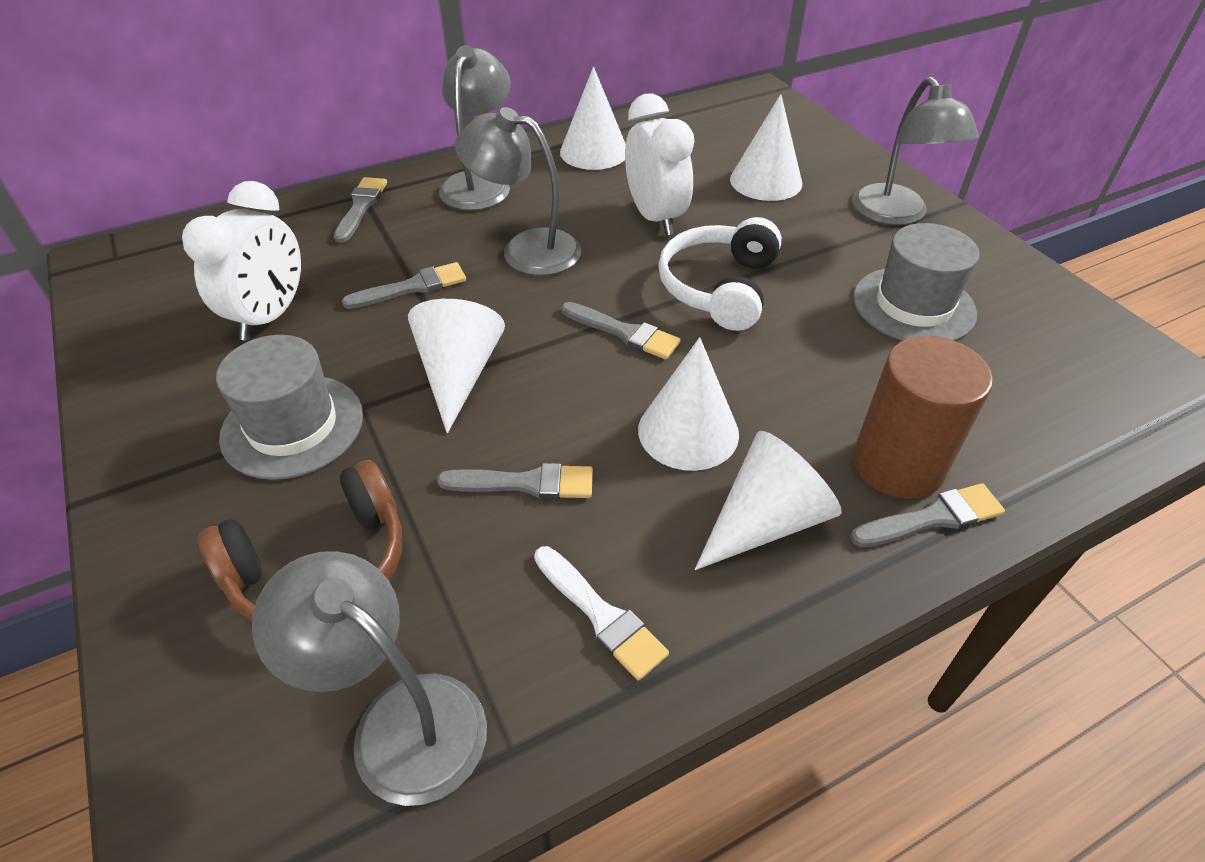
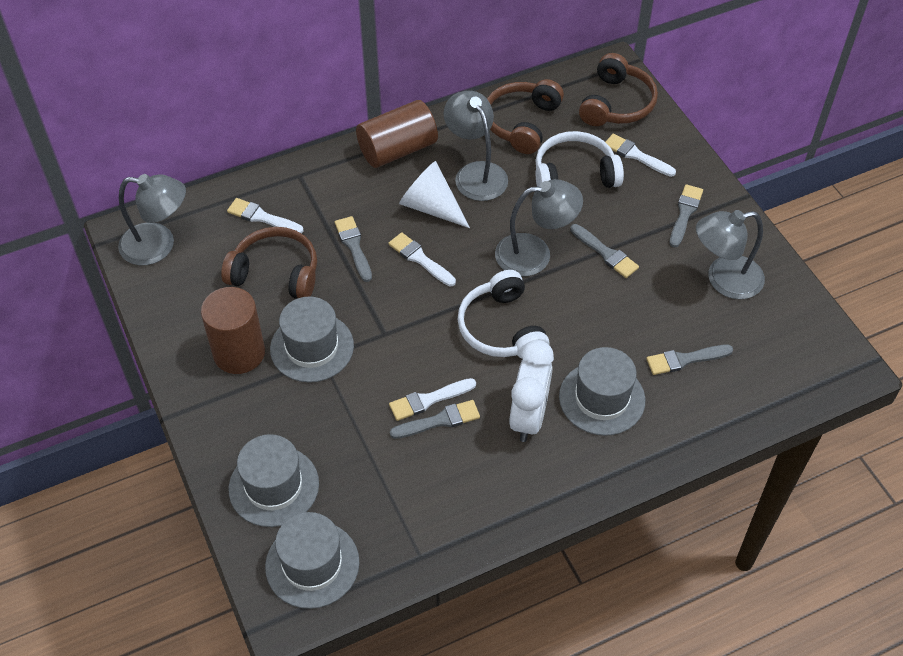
brown cylinder: [853,336,993,499] = 1 -> [201,287,265,374] [356,100,438,168] = 2
brown headphones: [198,460,402,622] = 1 -> [221,227,317,298] [487,79,564,154] [579,53,658,126] = 3
grey hat: [216,335,363,480] [853,223,980,341] = 2 -> [229,434,319,527] [265,512,359,609] [270,296,354,382] [559,347,645,436] = 4
white brush: [534,546,669,681] = 1 -> [227,198,304,234] [388,232,456,286] [389,378,476,421] [606,134,676,177] = 4
white clock: [182,181,301,341] [625,94,695,235] = 2 -> [509,340,554,442] = 1
white cone: [408,299,505,433] [560,67,626,170] [638,337,739,471] [695,431,842,570] [730,94,802,201] = 5 -> [399,161,470,228] = 1
white headphones: [658,217,782,331] = 1 -> [458,270,549,359] [535,131,624,188] = 2

